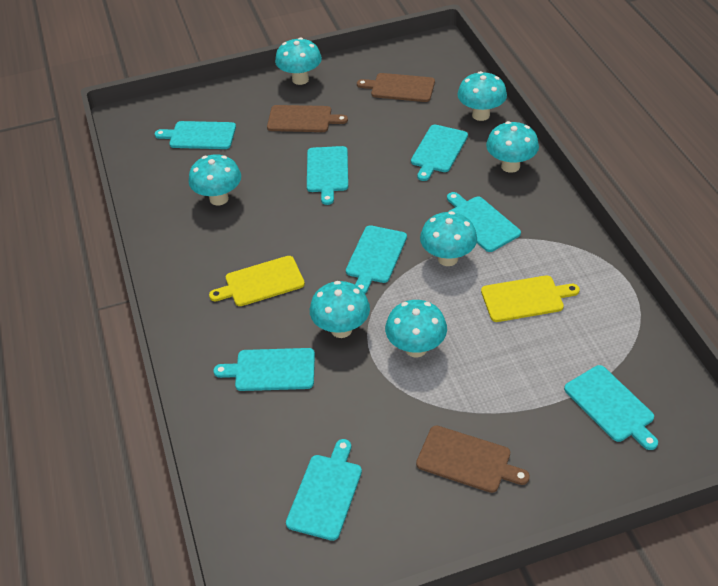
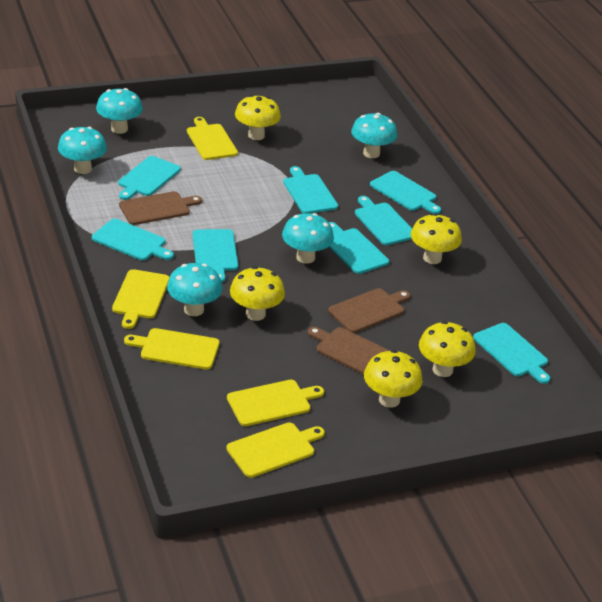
turquoise mushroom: [188,154,241,205] [275,37,322,85] [310,281,370,338] [385,300,447,358] [420,211,477,266] [457,71,507,121] [486,121,539,173] = 7 -> [58,127,107,174] [96,88,143,134] [167,263,223,316] [282,213,334,264] [351,113,397,158] = 5
yellow cutting board: [209,256,305,306] [481,275,580,322] = 2 -> [112,269,170,329] [124,328,220,370] [187,117,238,160] [226,422,325,478] [227,380,324,426] = 5
yellow mushroom: none = 0 -> [230,267,285,321] [235,95,281,140] [364,350,423,408] [411,213,462,264] [419,321,476,377] = 5

